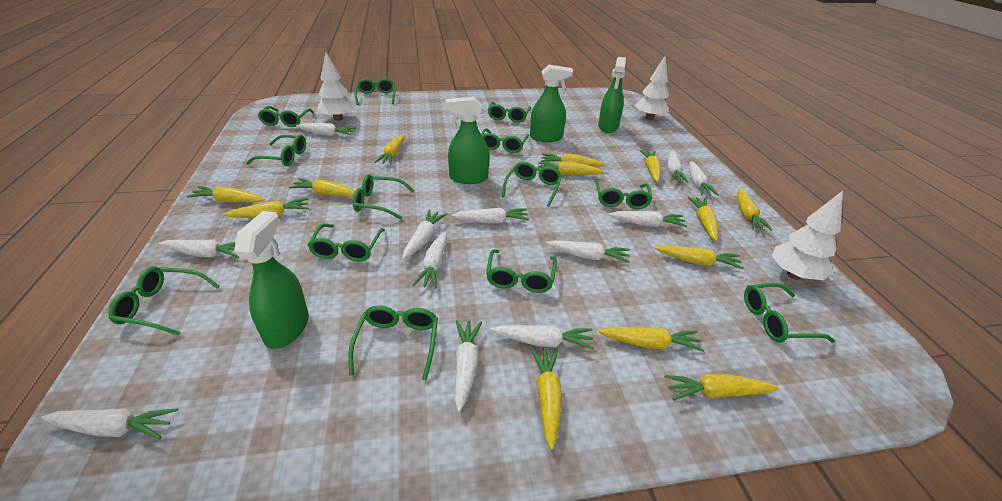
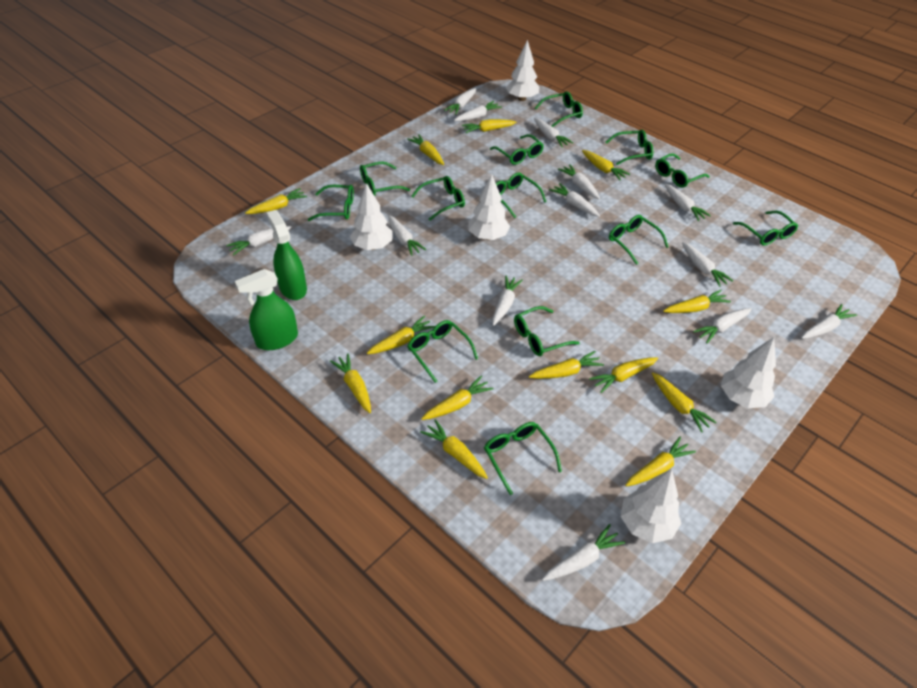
green spray bottle: [234,211,309,349] [445,97,489,184] [530,65,573,142] [598,57,626,133] = 4 -> [235,269,298,350] [266,210,307,300] = 2
white carrot: [41,408,178,439] [159,240,239,258] [296,123,356,136] [402,210,447,259] [413,231,447,289] [452,208,530,223] [455,320,482,412] [490,325,594,350] [546,240,630,263] [608,211,687,227] [667,151,689,183] [689,161,719,196] = 12 -> [226,226,292,255] [388,215,426,256] [444,88,476,115] [454,101,502,121] [492,275,523,326] [534,118,573,147] [542,524,625,581] [549,183,600,217] [558,164,600,199] [665,184,711,221] [682,242,733,287] [693,308,752,343] [801,304,857,339] = 13
white tree: [317,52,355,121] [635,56,669,120] [772,191,843,280] = 3 -> [350,183,393,250] [468,174,510,240] [506,40,539,101] [621,469,681,543] [721,337,776,408] = 5

